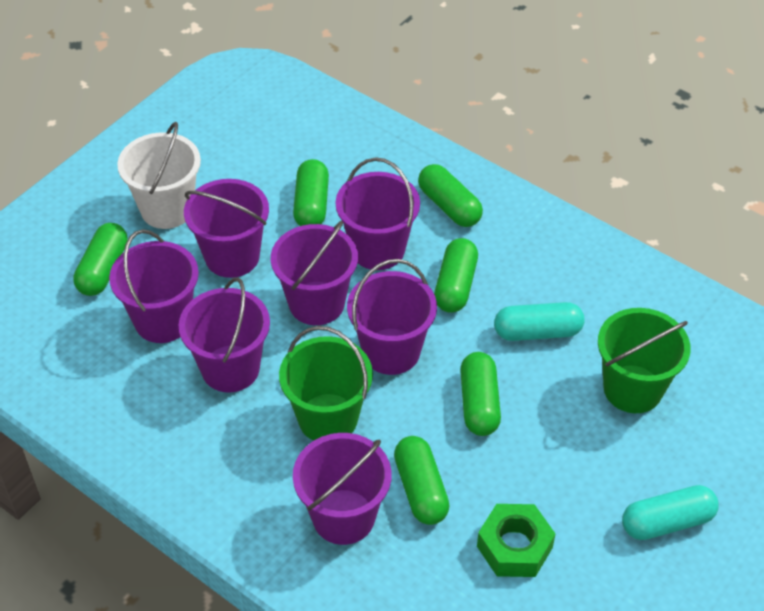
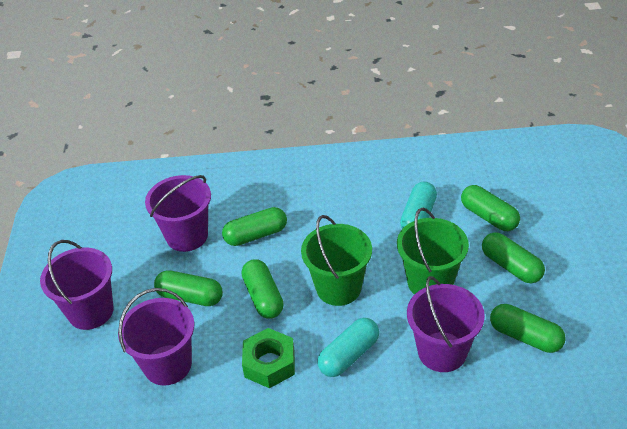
purple bucket: [109,229,199,343] [179,277,270,392] [184,179,269,278] [271,221,358,325] [293,433,392,545] [336,157,420,270] [347,259,437,375] = 7 -> [40,240,113,330] [118,288,194,386] [145,175,211,252] [407,276,485,372] = 4
white bucket: [117,122,201,229] = 1 -> none = 0

